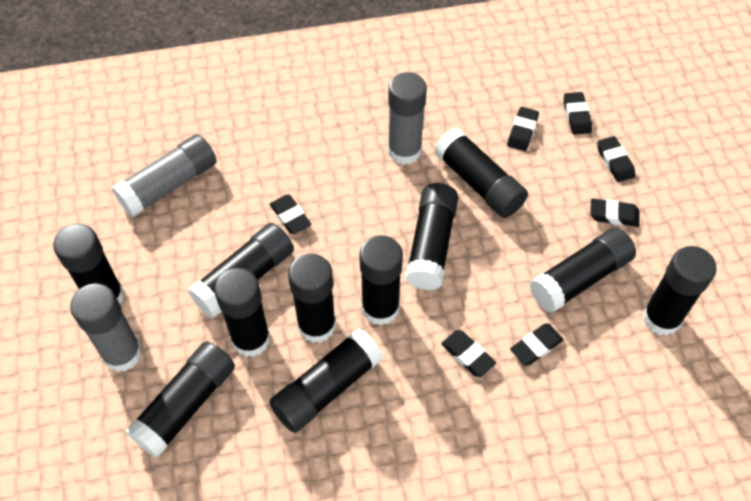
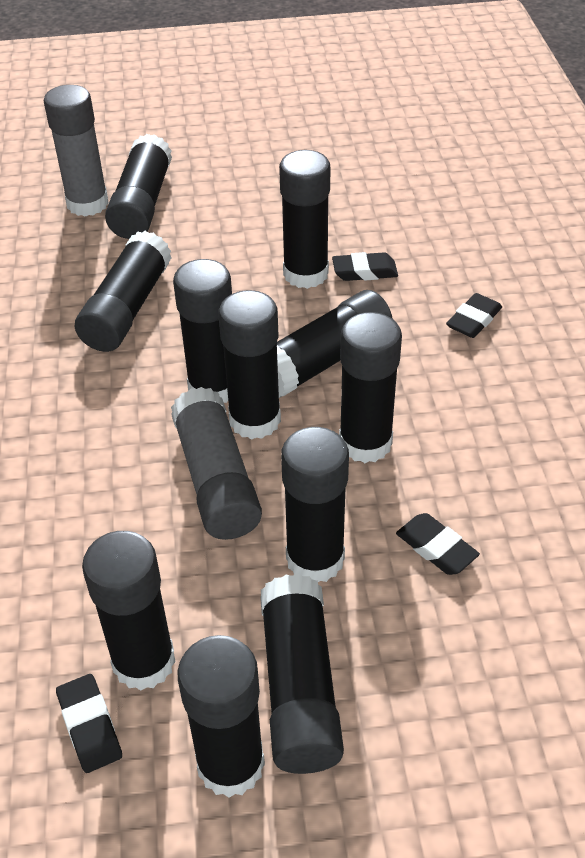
black eraser: [270,194,311,234] [441,330,496,377] [507,107,539,151] [510,323,564,366] [564,92,592,135] [590,199,640,227] [597,136,635,182] = 7 -> [56,674,122,773] [332,252,398,281] [396,513,480,575] [446,293,502,338] = 4
grey glue stick: [70,283,142,372] [112,134,217,217] [388,72,427,165] = 3 -> [44,85,109,216] [171,387,262,540] = 2

